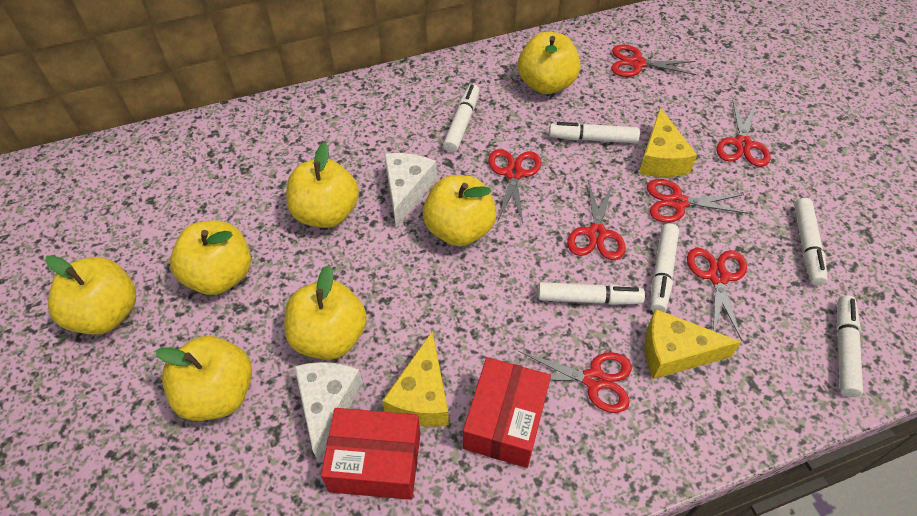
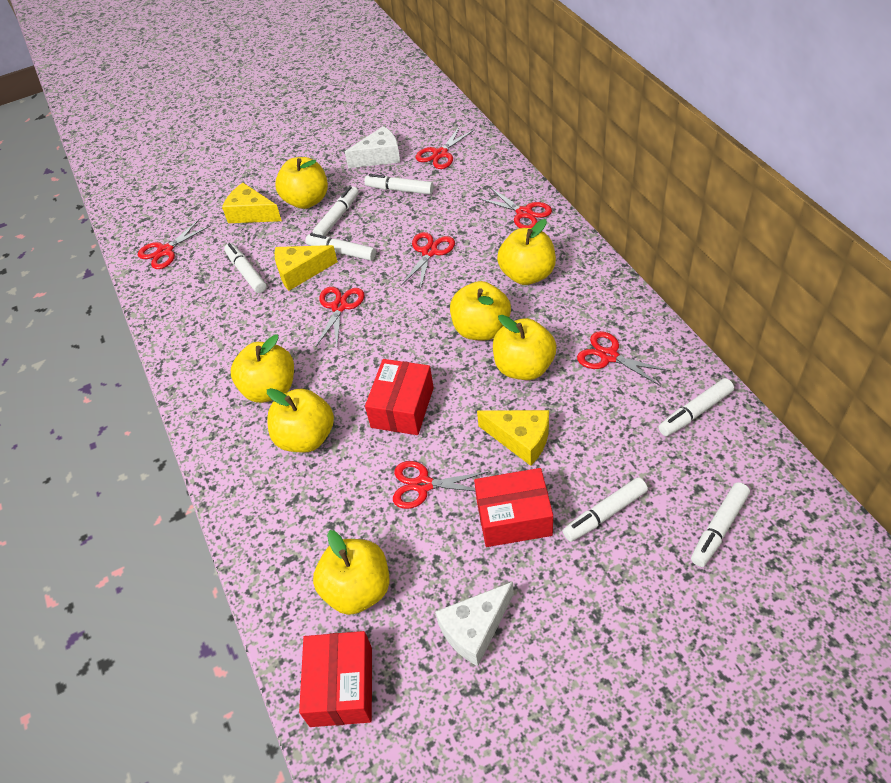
red box: [321,408,420,500] [463,357,551,468] = 2 -> [299,631,372,727] [365,359,434,435] [474,468,553,547] = 3
white marker: [443,84,479,153] [538,282,645,305] [549,122,640,143] [650,223,679,312] [794,198,828,285] [836,295,863,397] = 6 -> [224,243,267,293] [306,233,376,261] [313,186,359,236] [364,174,434,195] [563,477,648,542] [659,378,734,436] [691,482,750,567] = 7

